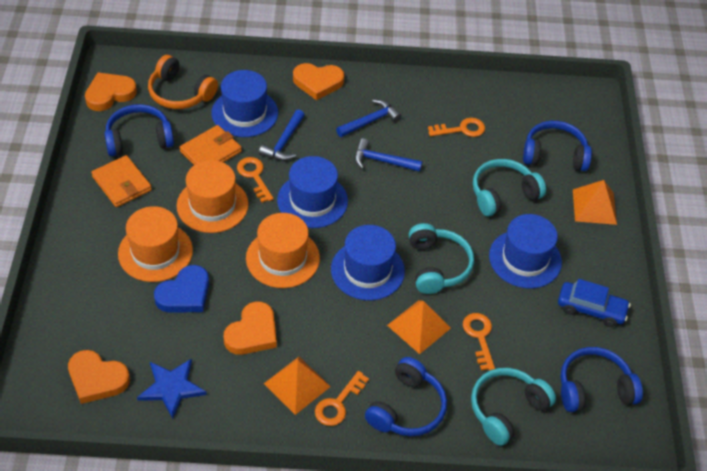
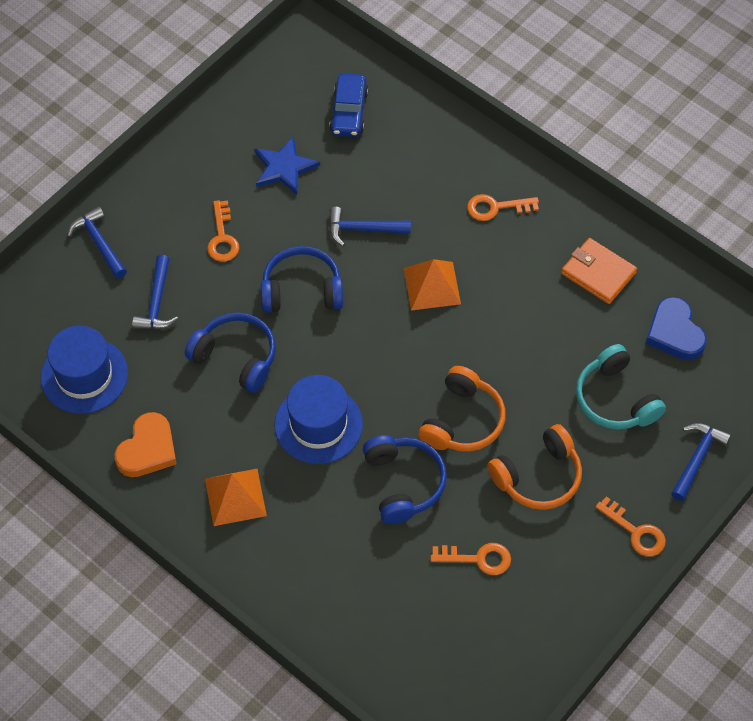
blue hammer: [259,109,305,161] [336,99,402,137] [355,138,422,172] = 3 -> [67,206,127,278] [132,255,178,330] [329,207,411,246] [671,423,731,501] = 4
blue hat: [211,70,278,137] [277,156,348,228] [331,225,405,300] [489,214,562,288] = 4 -> [41,326,128,414] [275,375,363,464] = 2
blue headphones: [104,104,174,156] [365,357,447,436] [523,121,592,171] [560,347,643,412] = 4 -> [185,312,276,393] [261,246,343,313] [363,435,447,524] = 3
orange hat: [118,206,193,282] [177,160,249,233] [246,213,320,288] = 3 -> none = 0
orange headphones: [148,55,218,109] = 1 -> [418,366,506,452] [488,424,582,510] = 2
orange heart: [68,350,130,404] [85,72,137,111] [224,301,277,355] [293,63,344,100] = 4 -> [115,412,177,477] = 1
orange pyramid: [264,357,331,415] [387,300,451,354] [573,180,617,225] = 3 -> [205,469,267,526] [404,259,461,311] = 2
orange wallet: [91,155,152,207] [180,125,242,165] = 2 -> [561,238,637,304] = 1
turquoise headphones: [409,223,474,294] [471,368,556,446] [473,159,546,217] = 3 -> [576,344,666,430] = 1

